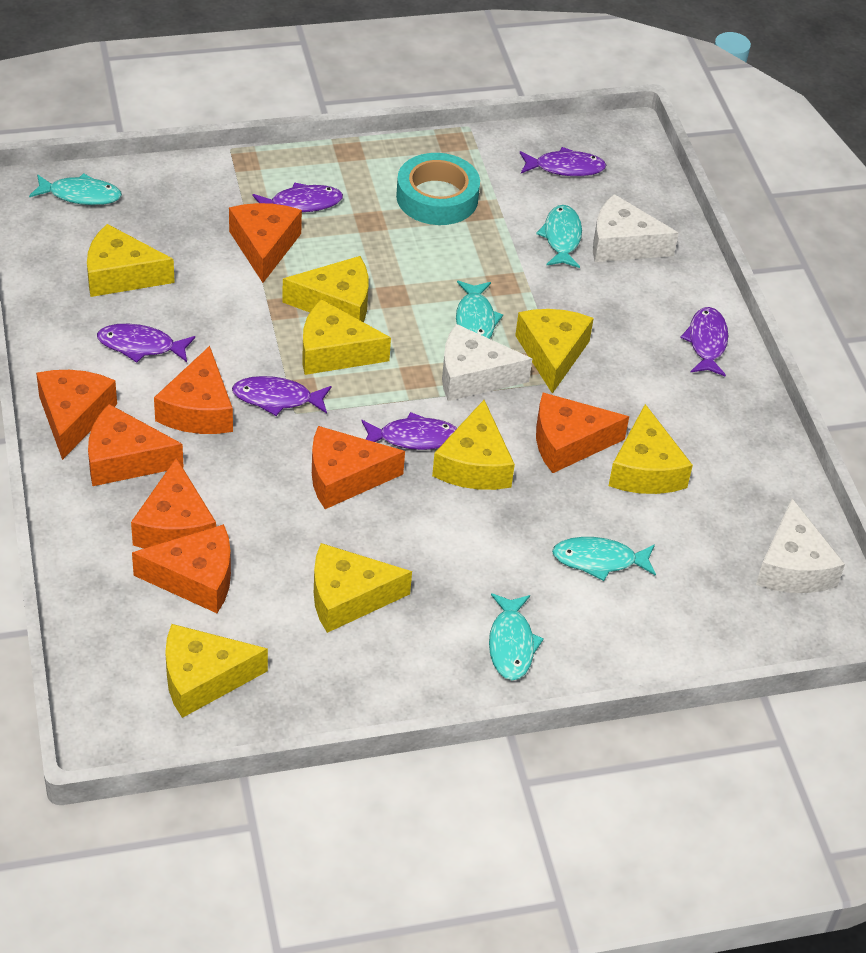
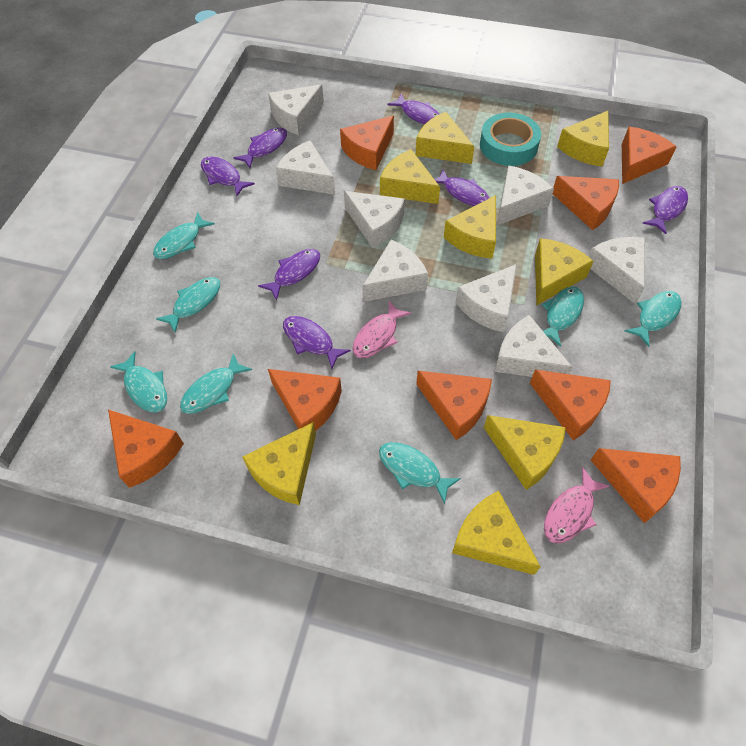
pink fish: none = 0 -> [352,301,411,359] [544,467,610,544] = 2
purple fish: [97,324,195,362] [232,376,331,416] [252,183,343,212] [361,412,457,450] [520,147,606,176] [680,307,728,376] = 6 -> [201,157,255,196] [234,128,287,168] [258,249,320,300] [283,316,351,369] [387,93,439,124] [434,169,489,206] [642,186,688,234] = 7
turquoise fish: [29,173,122,205] [456,281,503,339] [489,593,544,680] [536,205,582,268] [552,537,656,581] = 5 -> [110,351,167,413] [153,212,215,259] [156,277,220,333] [180,353,252,414] [379,442,461,504] [542,286,584,347] [625,291,681,347] = 7
white cheese: [442,324,532,401] [593,194,679,262] [756,498,845,593] = 3 -> [268,84,324,135] [276,140,335,195] [344,191,405,248] [362,240,428,302] [455,264,517,332] [495,315,573,377] [497,165,554,225] [588,237,645,304] = 8

